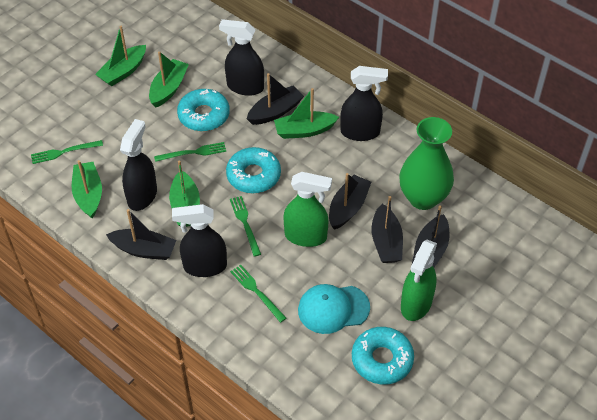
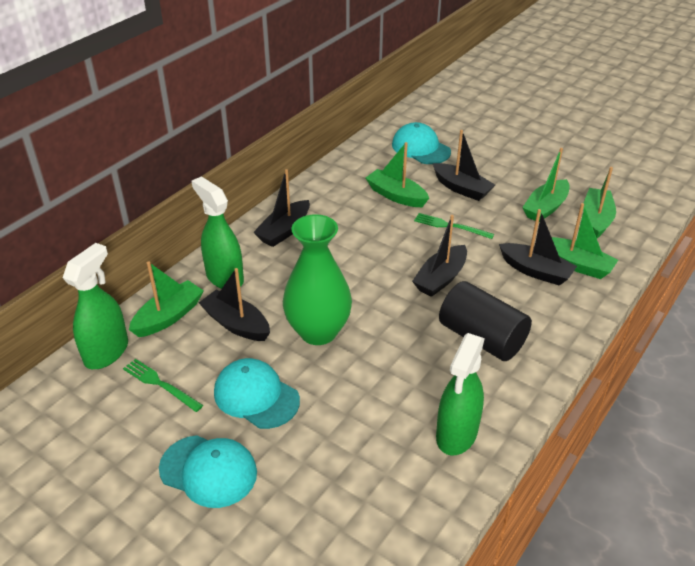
black cylinder: none = 0 -> [439,281,532,361] = 1
black spray bottle: [120,119,157,211] [172,204,227,277] [219,19,264,96] [340,66,388,141] = 4 -> none = 0
green fork: [31,140,103,164] [154,142,226,162] [230,196,261,257] [230,265,286,323] = 4 -> [123,359,203,412] [414,213,494,239] = 2
green spray bottle: [284,172,332,247] [401,240,437,321] = 2 -> [63,243,128,369] [192,177,244,289] [436,333,485,455] = 3
turquoise cap: [298,284,370,334] = 1 -> [159,435,257,508] [214,358,300,429] [392,122,451,164] = 3
turquoise donut: [177,89,230,131] [226,147,281,193] [352,327,414,385] = 3 -> none = 0

